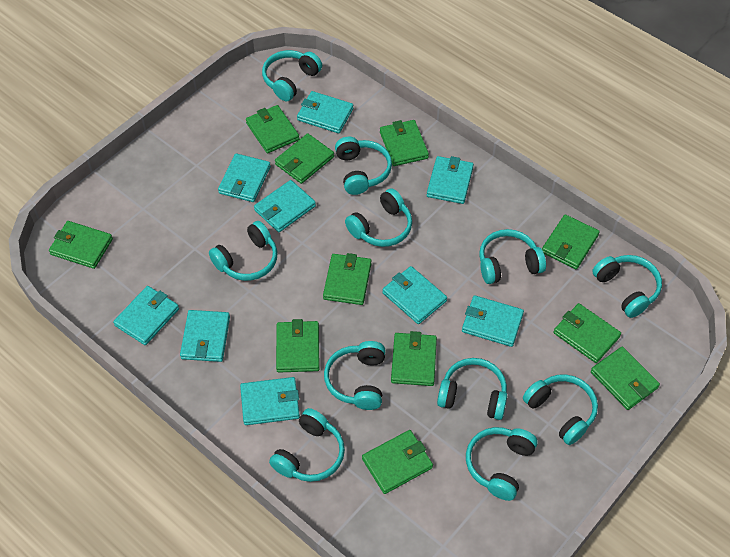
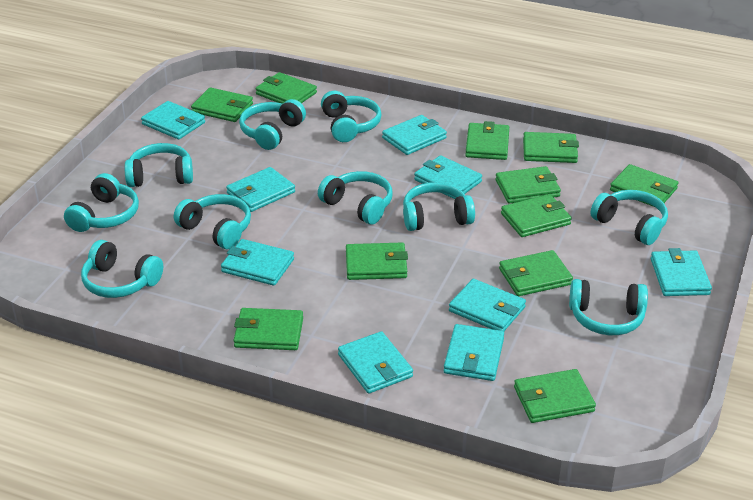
turquoise headphones: [209,221,277,281] [262,50,322,101] [269,408,345,482] [324,341,386,410] [335,137,392,195] [345,188,412,247] [437,358,507,420] [466,427,538,501] [479,229,546,284] [523,374,598,445] [592,255,662,318] = 11 -> [64,173,139,232] [81,240,163,298] [125,143,193,187] [174,194,251,249] [239,99,306,150] [318,171,393,225] [321,91,381,142] [403,182,475,231] [569,279,648,335] [590,190,668,245] = 10

